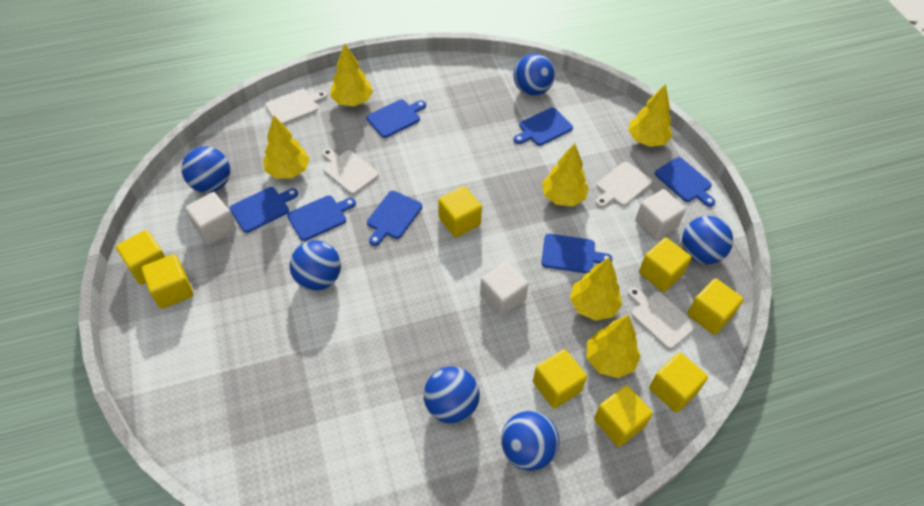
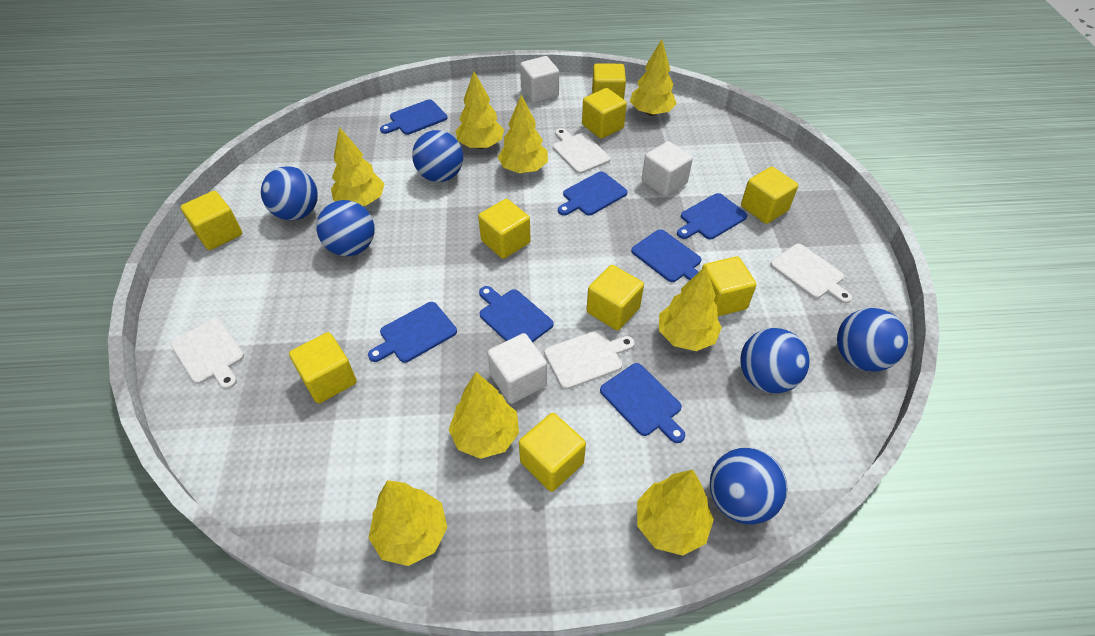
yellow cube: [116,230,165,285] [142,254,193,309] [438,186,482,238] [533,349,587,409] [594,385,653,447] [639,238,691,292] [649,352,708,413] [687,278,743,335] = 8 -> [181,191,242,250] [289,332,357,403] [478,199,531,259] [519,413,586,492] [582,88,627,139] [586,265,644,331] [592,63,626,99] [702,256,757,316] [741,167,798,224] = 9
yellow tree: [263,116,309,179] [330,44,373,106] [542,143,589,206] [570,257,622,321] [587,315,641,378] [628,84,673,147] = 6 -> [331,127,385,206] [369,480,447,566] [449,372,519,459] [456,72,504,149] [498,95,548,173] [630,39,677,116] [637,470,714,556] [659,266,722,351] = 8

